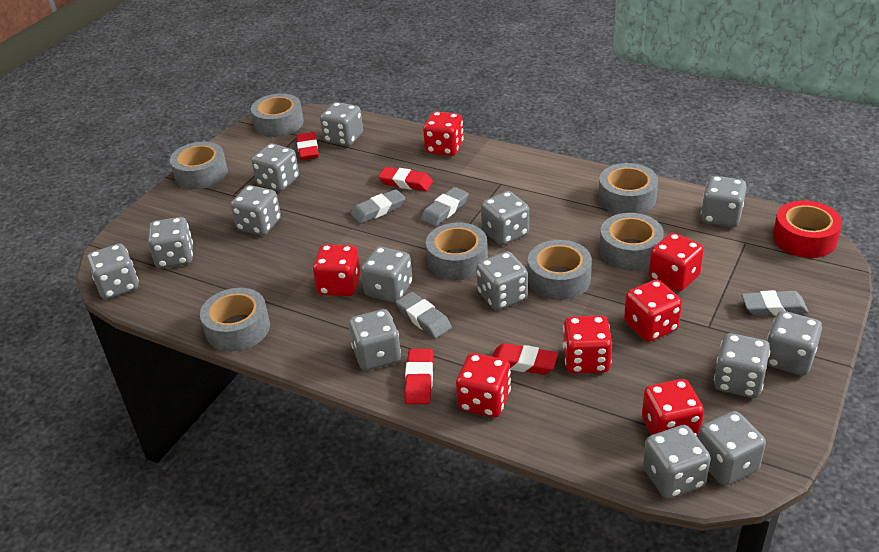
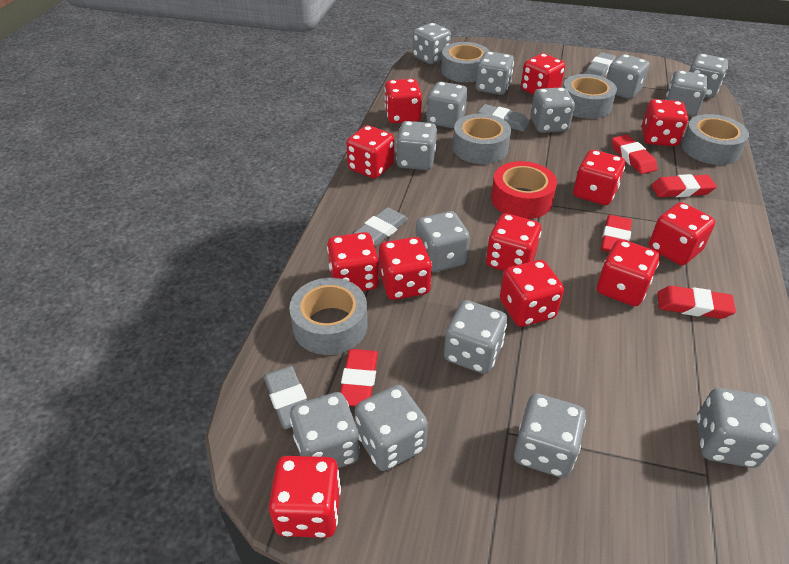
grey tape: [170,142,228,189] [200,288,270,351] [251,93,304,137] [426,223,488,280] [528,240,592,300] [598,163,658,214] [600,213,664,270] = 7 -> [289,278,368,355] [441,42,489,82] [453,114,511,164] [563,74,617,119] [682,114,749,165] = 5
red dice: [313,244,361,296] [423,111,464,156] [456,353,511,417] [563,315,612,374] [624,279,682,342] [642,379,704,438] [649,233,704,292] = 7 -> [269,456,341,538] [327,232,379,291] [346,125,394,179] [379,237,432,300] [385,79,422,123] [486,213,541,271] [500,260,564,327] [521,53,565,95] [573,150,625,205] [597,239,660,306] [642,99,688,146] [649,202,715,265] = 12
red eraser: [296,132,319,160] [378,167,433,191] [404,349,433,404] [492,343,558,375] = 4 -> [340,349,378,406] [601,215,632,252] [612,135,657,174] [651,174,717,197] [657,286,736,319] = 5

